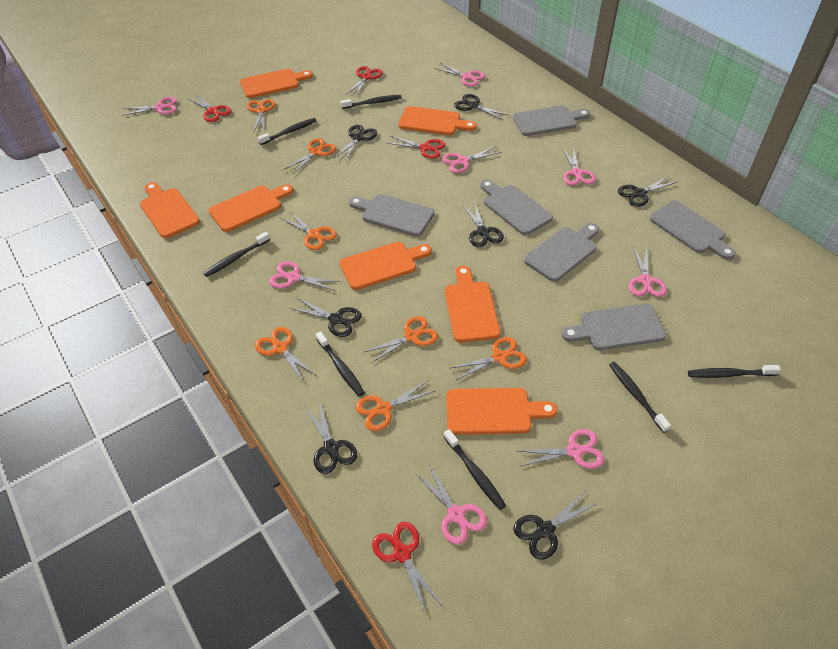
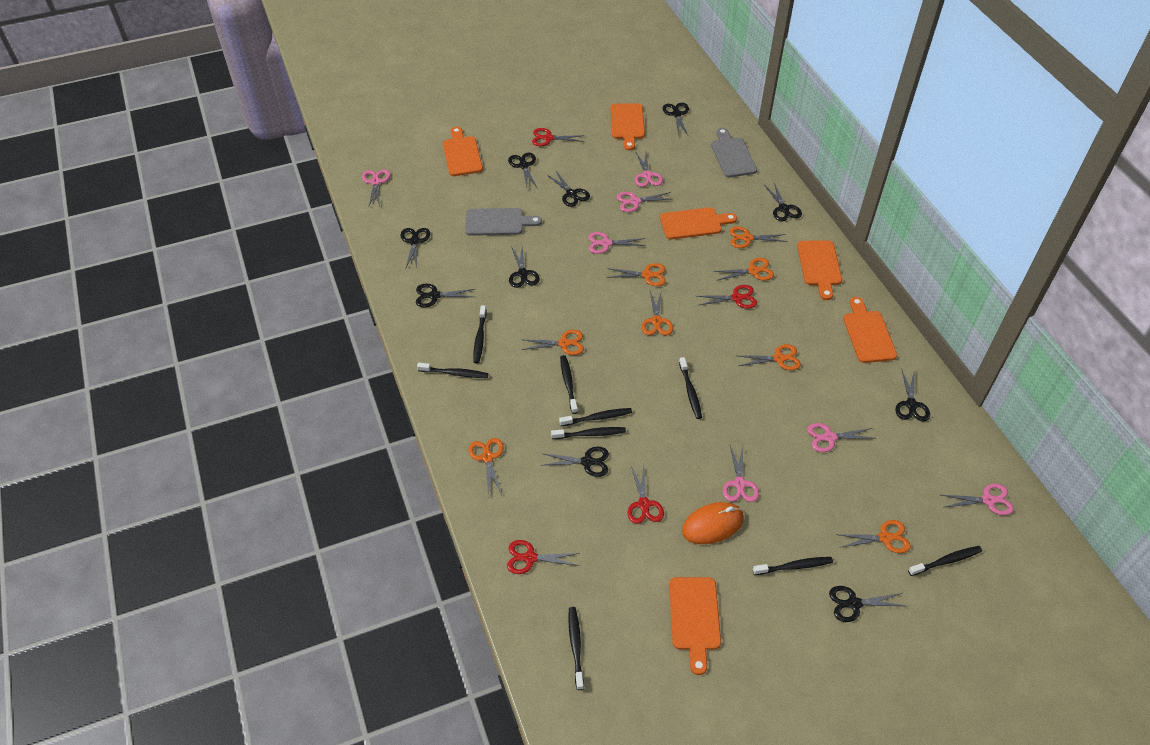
black scissors: [290,298,362,337] [304,401,357,474] [334,125,377,162] [454,94,508,120] [462,201,504,247] [513,490,599,560] [618,175,677,207] = 7 -> [401,228,430,269] [416,284,474,307] [508,152,538,189] [509,246,540,288] [542,447,609,477] [547,171,590,207] [663,103,689,135] [765,182,802,221] [829,586,905,622] [895,369,930,421] = 10
black toothbrush: [204,232,270,277] [257,118,316,145] [316,331,365,397] [340,95,402,109] [444,429,506,510] [609,362,671,433] [688,365,781,378] = 7 -> [417,363,489,378] [473,305,487,363] [551,427,626,439] [559,408,632,426] [560,355,578,414] [568,607,584,690] [679,357,702,419] [753,557,833,575] [908,546,982,576] = 9
grey cutting board: [349,194,434,236] [480,180,553,235] [513,106,590,136] [524,223,599,282] [561,304,666,350] [649,201,736,260] = 6 -> [465,208,542,236] [711,128,757,177] = 2
orange cutting board: [140,182,200,238] [209,184,293,232] [240,69,313,98] [339,242,432,290] [398,106,477,135] [445,266,500,343] [446,388,557,435] = 7 -> [443,127,483,176] [610,103,645,151] [660,207,737,239] [669,577,721,675] [797,240,842,300] [843,297,897,363] = 6
orange mouse: none = 0 -> [682,502,744,544] = 1
orange scissors: [247,99,275,131] [255,327,316,383] [279,211,337,250] [284,138,336,175] [356,380,435,431] [363,316,438,363] [451,337,527,381] = 7 -> [469,438,504,496] [522,330,584,355] [607,263,666,286] [641,289,673,335] [714,258,774,281] [729,226,788,248] [739,344,801,370] [836,520,911,553] = 8
pink scissors: [121,97,177,116] [269,261,341,291] [415,464,487,545] [434,63,485,86] [442,146,502,173] [519,429,605,469] [562,146,596,186] [629,247,667,297] = 8 -> [362,169,390,207] [588,232,646,254] [617,192,670,212] [635,152,663,187] [723,445,759,502] [807,423,873,452] [941,483,1014,515] = 7

